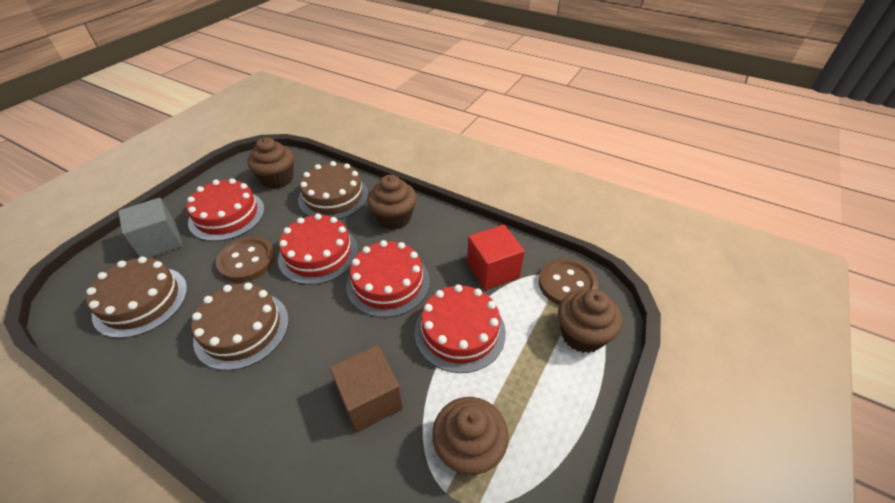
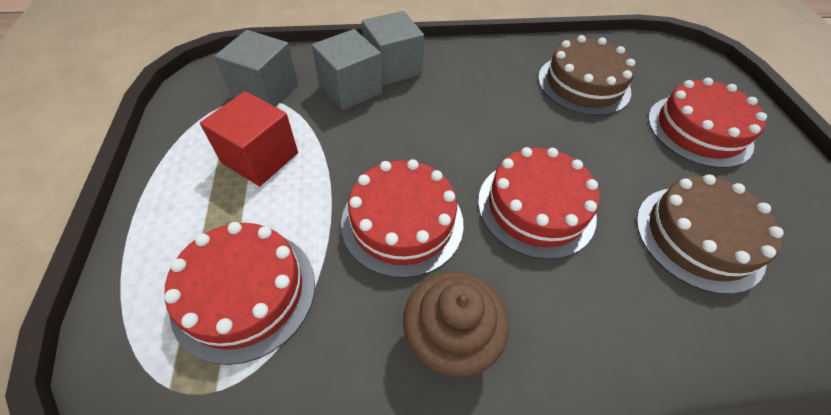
brown button: [216,237,275,282] [539,258,598,305] = 2 -> none = 0
brown cake: [86,257,187,338] [191,283,289,371] [298,161,369,219] = 3 -> [538,35,635,116] [636,174,784,294] = 2
brown cube: [330,345,403,433] = 1 -> none = 0
brown cupcake: [247,137,294,189] [367,175,417,230] [432,397,509,475] [558,289,622,353] = 4 -> [403,271,509,377] = 1
grey cube: [118,198,183,258] = 1 -> [214,30,298,107] [312,29,383,110] [362,11,424,86] = 3

